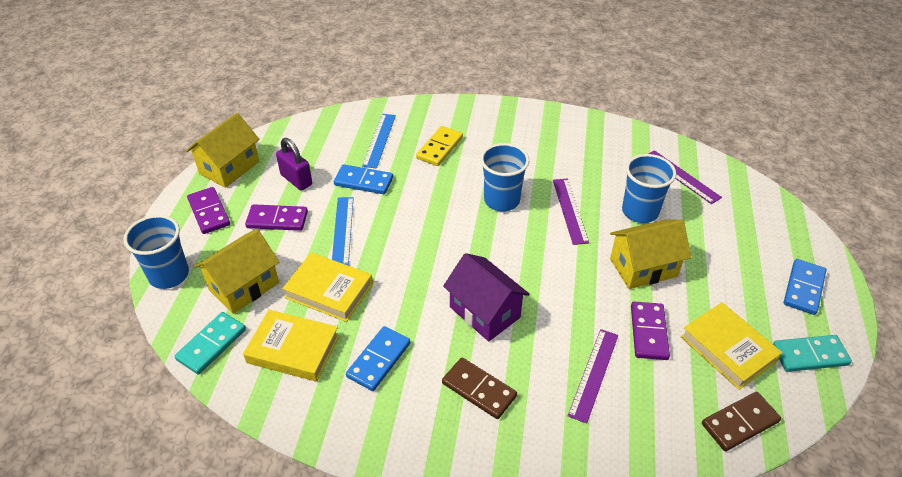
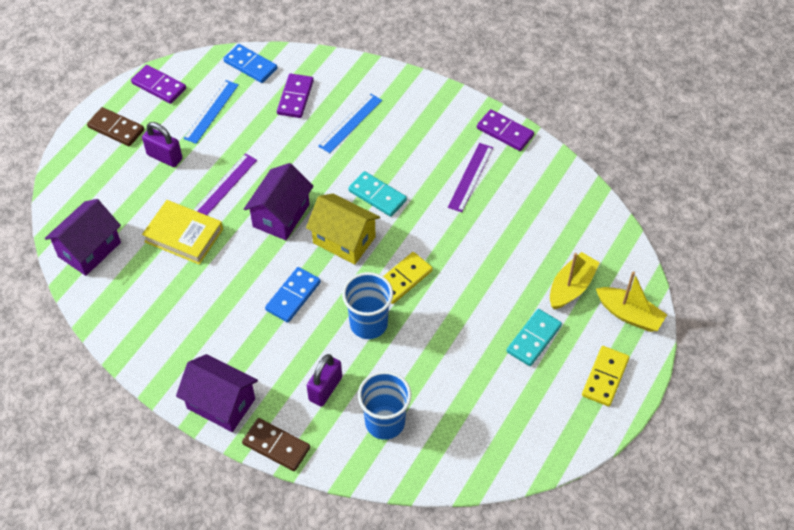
blue cup: [123,215,189,289] [480,143,529,211] [622,154,676,223] = 3 -> [342,272,393,339] [358,371,411,440] = 2
blue domino: [334,164,393,194] [346,326,410,391] [784,259,826,315] = 3 -> [223,44,277,83] [265,267,321,323] = 2
purple house: [443,253,530,341] = 1 -> [45,199,121,276] [176,354,258,432] [244,163,314,240] = 3
purple padlock: [276,138,312,191] = 1 -> [142,122,183,167] [307,354,342,407] = 2
purple ruler: [553,179,589,245] [568,329,618,424] [649,150,722,204] = 3 -> [193,153,257,215] [448,143,493,212] = 2
yellow boat: none = 0 -> [550,252,600,309] [596,271,667,332] = 2
yellow book: [243,310,339,382] [282,252,373,322] [680,302,782,390] = 3 -> [142,200,223,265] = 1
yellow domino: [416,126,463,166] = 1 -> [383,252,433,304] [582,346,629,406] = 2
yellow house: [186,113,259,188] [194,229,279,314] [610,220,691,289] = 3 -> [306,194,380,264] = 1

